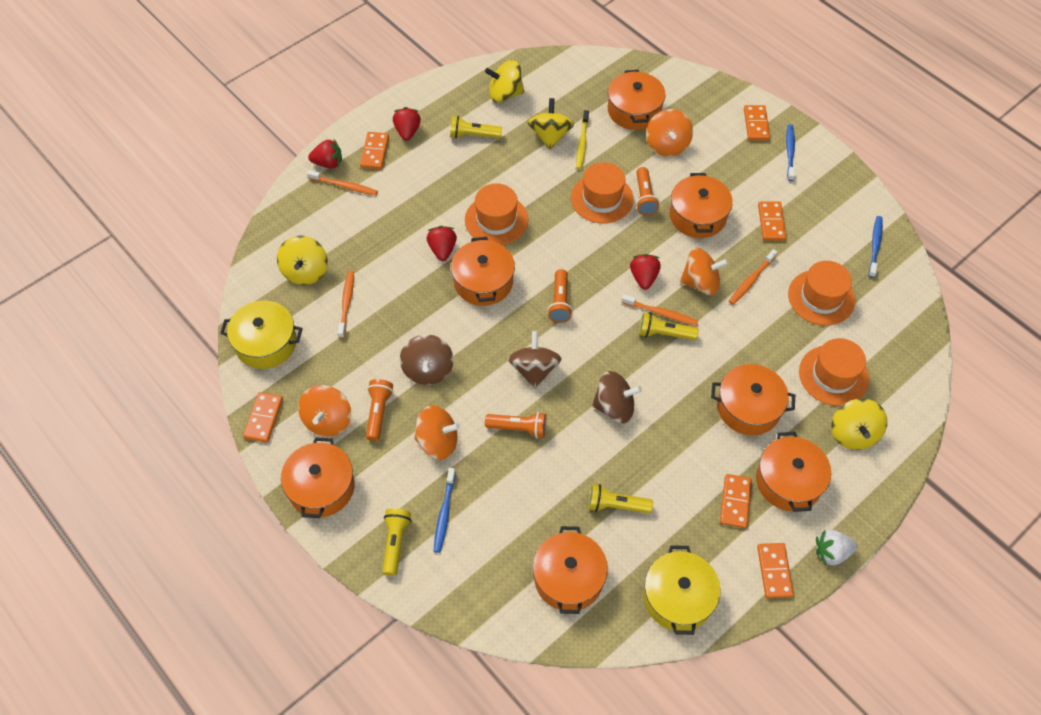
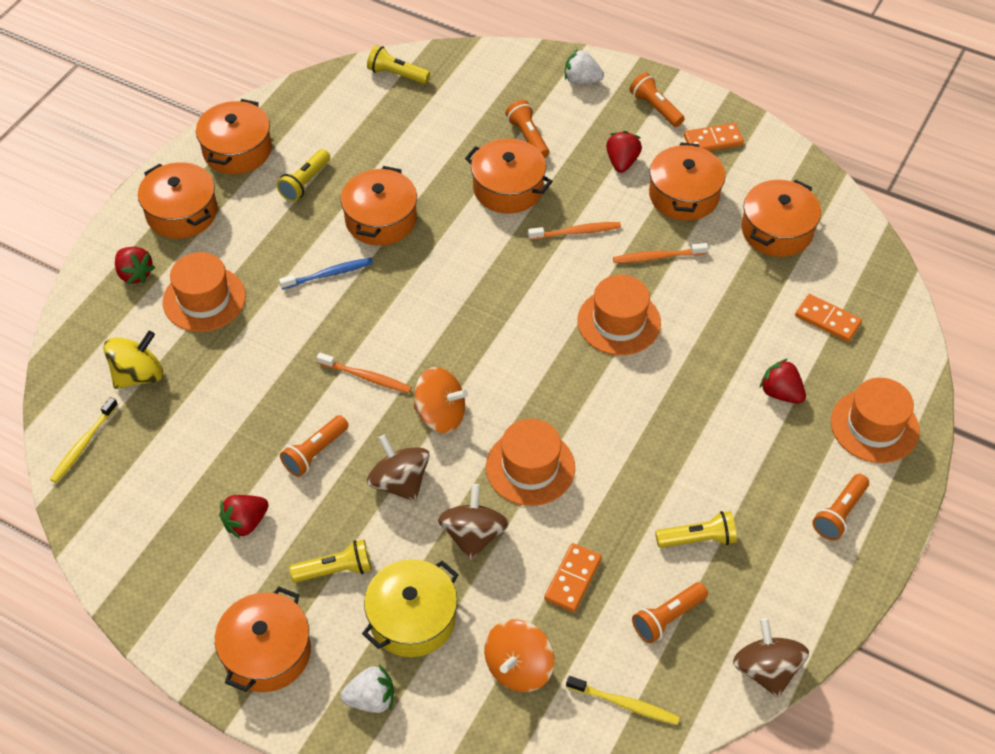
blue toothbrush: [434,468,456,553] [786,124,795,181] [869,216,883,278] = 3 -> [279,257,374,289] = 1
orange domino: [243,392,283,443] [360,132,389,169] [720,474,752,528] [744,105,770,140] [757,543,794,598] [758,201,787,241] = 6 -> [544,543,602,612] [684,123,744,151] [795,294,862,342] = 3
orange flashlight: [366,379,393,441] [485,412,547,438] [548,269,573,323] [636,167,660,216] = 4 -> [280,415,349,477] [506,100,549,158] [630,73,685,127] [632,582,708,643] [812,474,869,540] = 5
orange spinning top: [298,385,351,437] [414,405,460,460] [646,109,693,157] [680,248,729,295] = 4 -> [413,367,468,433] [484,619,554,692] = 2
orange toothbrush: [307,170,378,195] [338,271,354,338] [622,294,698,326] [729,249,777,305] = 4 -> [317,353,412,393] [528,222,621,240] [613,243,708,263] = 3
white strawberry: [816,530,857,566] = 1 -> [340,665,394,713] [565,49,604,84] = 2
yellow pot: [220,300,303,369] [644,545,721,635] = 2 -> [362,559,459,657] = 1
yellow spinning top: [277,236,328,285] [485,60,524,102] [528,98,574,150] [831,398,887,450] = 4 -> [104,331,163,389] = 1
yellow toothbrush: [576,110,589,169] = 1 -> [50,397,118,483] [566,676,680,725] = 2

